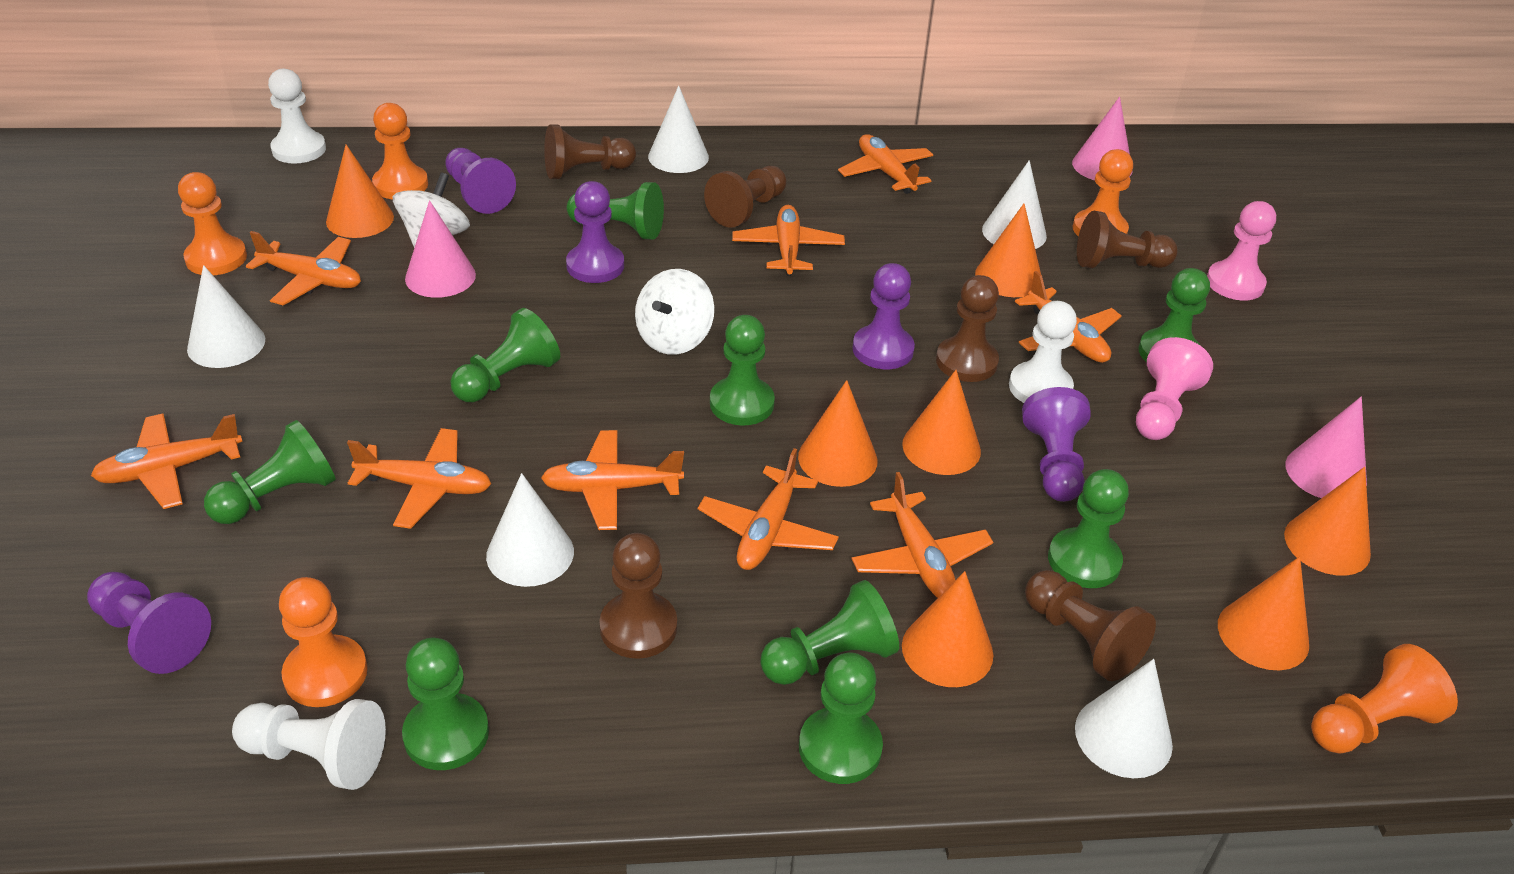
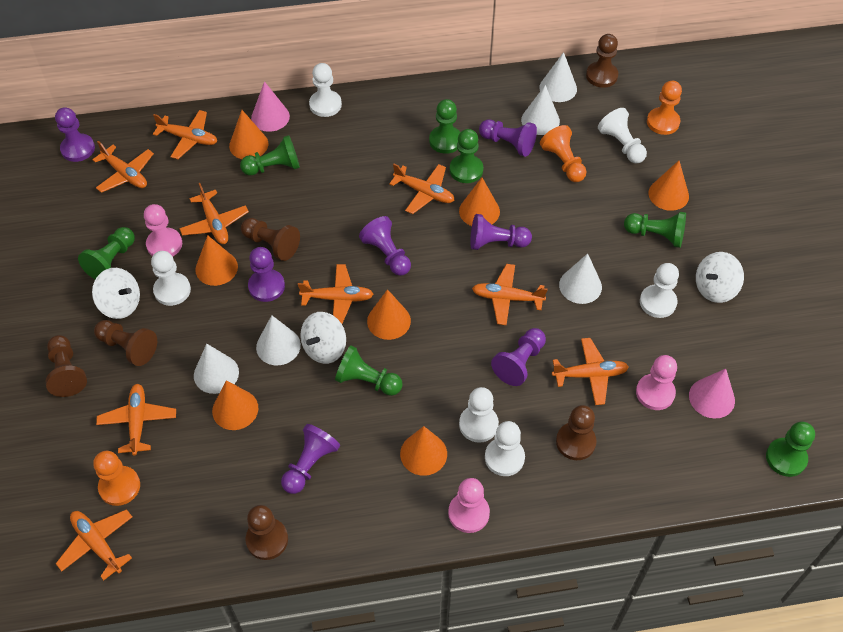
green pawn: [204,420,336,524] [402,638,489,770] [450,308,560,402] [567,182,664,240] [710,315,775,426] [760,580,899,685] [799,653,883,784] [1048,469,1129,588] [1138,268,1210,362] = 9 -> [78,227,135,279] [240,135,300,175] [335,345,403,396] [429,99,460,154] [450,129,483,183] [624,212,686,248] [766,421,815,477] = 7
orange pawn: [178,172,247,275] [279,577,368,707] [372,103,428,200] [1073,149,1133,237] [1311,644,1458,754] = 5 -> [93,451,140,506] [540,125,587,182] [647,81,682,135] = 3
pink cone: [405,200,476,298] [1072,97,1132,180] [1286,397,1367,498] = 3 -> [251,81,290,132] [689,369,735,419] = 2
pink pawn: [1136,337,1213,440] [1207,201,1276,300] = 2 -> [144,204,182,256] [448,478,490,533] [636,355,677,410] = 3
purple pawn: [87,572,211,674] [445,148,516,214] [566,181,624,283] [852,263,915,369] [1022,387,1091,502] = 5 -> [55,107,95,162] [248,247,285,302] [281,424,340,494] [359,216,411,276] [470,214,532,250] [479,119,537,157] [491,328,546,386] = 7
white pawn: [232,699,386,790] [268,68,326,164] [1009,301,1077,403] = 3 -> [151,251,191,306] [309,63,342,117] [459,387,499,443] [485,421,525,476] [598,108,647,163] [640,263,679,318] = 6
white spinning top: [393,172,470,248] [635,269,714,355] = 2 -> [92,268,140,319] [300,312,346,364] [696,252,744,303] = 3

